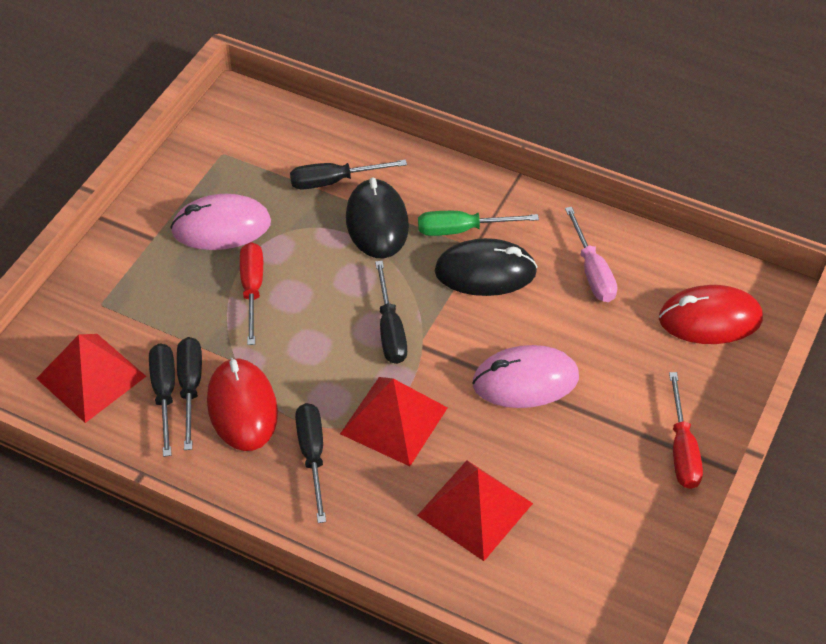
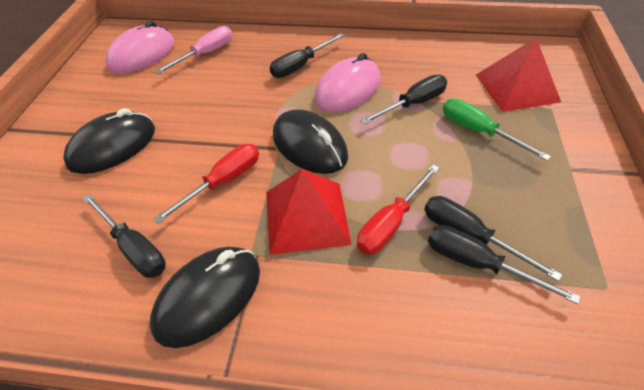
black mouse: [346,177,409,259] [435,238,537,296] = 2 -> [63,108,155,174] [150,247,260,348] [273,109,348,174] = 3
red mouse: [207,358,278,451] [659,285,763,344] = 2 -> none = 0
red pyramid: [36,334,146,423] [340,377,448,466] [417,460,533,561] = 3 -> [266,169,351,255] [476,38,561,112] = 2

